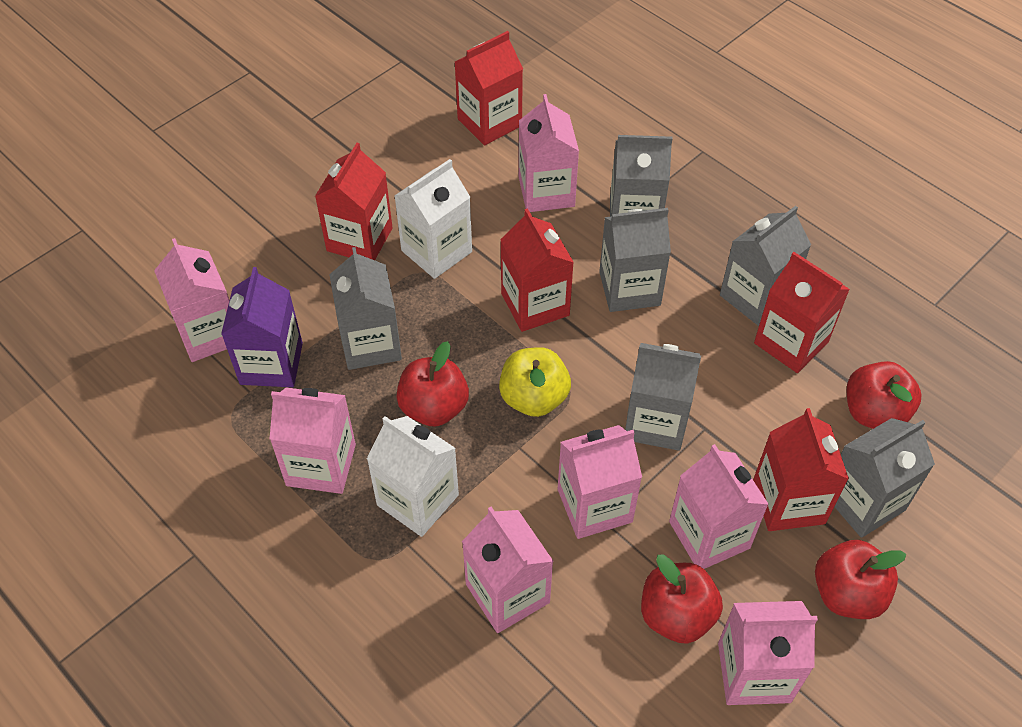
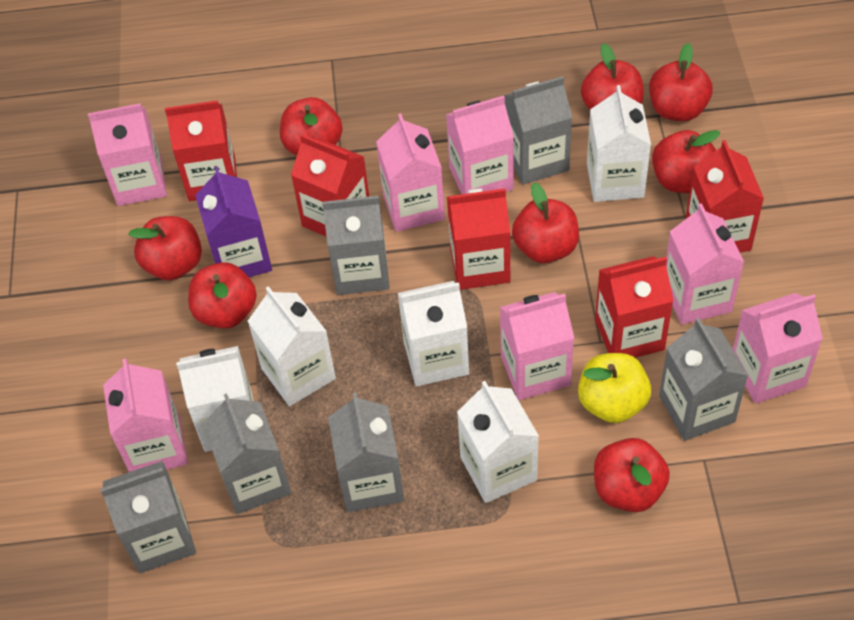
red apple: [396,341,469,426] [641,554,723,644] [815,540,906,619] [847,361,922,429] = 4 -> [128,216,202,280] [188,262,257,329] [280,97,343,155] [512,182,579,263] [581,43,644,109] [594,438,670,512] [649,43,713,121] [652,130,720,193] = 8
white carton: [367,416,459,537] [394,159,472,279] = 2 -> [176,346,254,452] [248,286,336,406] [398,281,469,386] [457,381,539,503] [587,85,651,202] = 5

